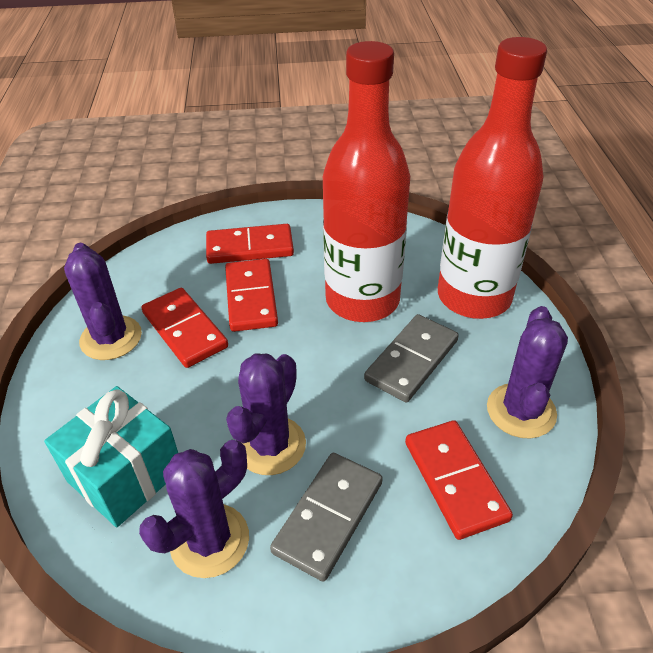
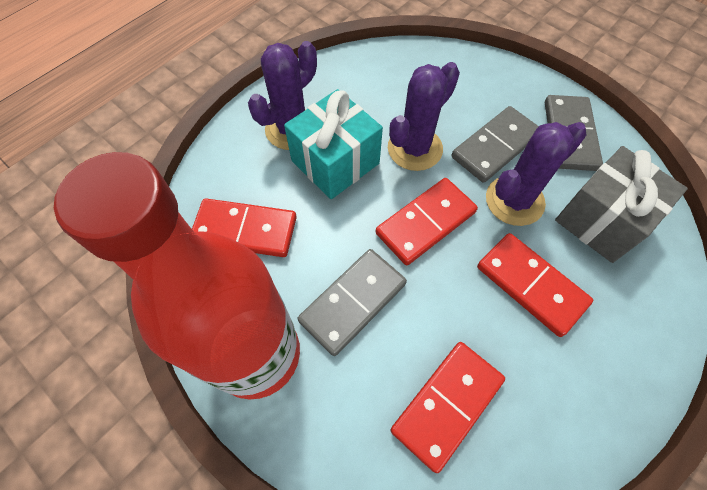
grey domino: [270,453,383,582] [364,314,459,402] = 2 -> [298,249,407,356] [452,106,539,183] [545,95,603,171] = 3
grey gift: none = 0 -> [555,146,688,263] = 1
purple cactus: [64,243,142,360] [139,440,249,578] [226,353,306,475] [487,306,568,439] = 4 -> [248,41,317,150] [388,62,460,171] [486,122,587,226] = 3
red bottle: [323,41,410,322] [438,37,547,319] = 2 -> [54,152,300,400] = 1

